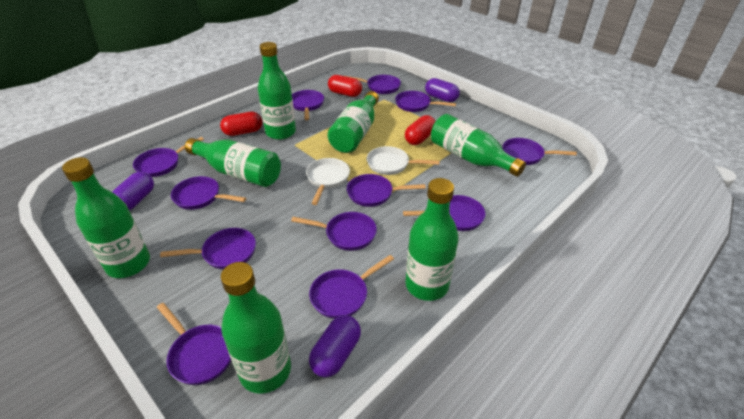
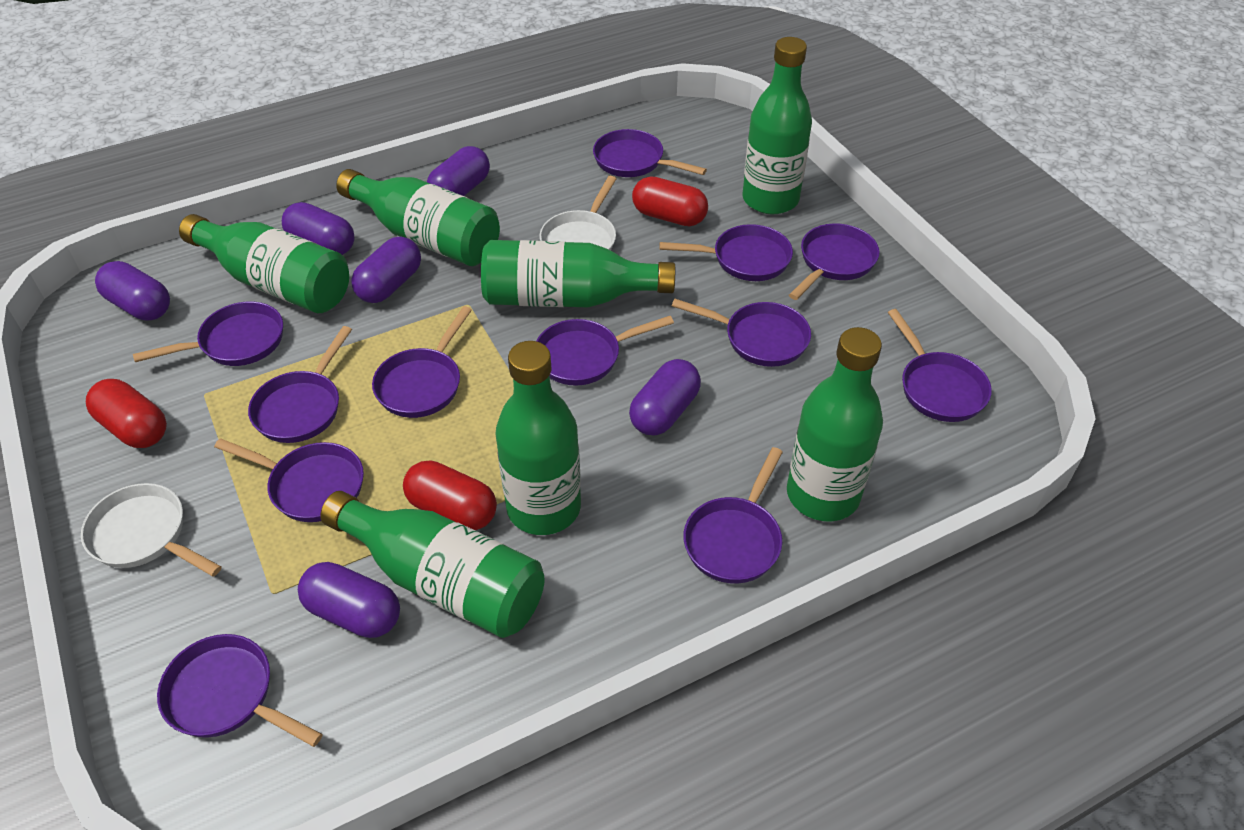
purple capsule: [112,172,154,210] [309,315,361,377] [425,78,460,102] = 3 -> [95,261,170,321] [282,202,354,255] [298,562,400,638] [351,237,421,303] [427,146,490,196] [629,359,701,436] = 6

